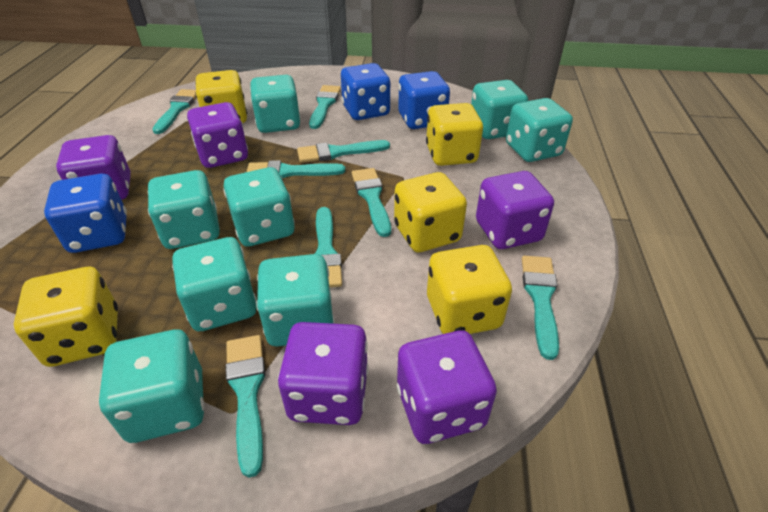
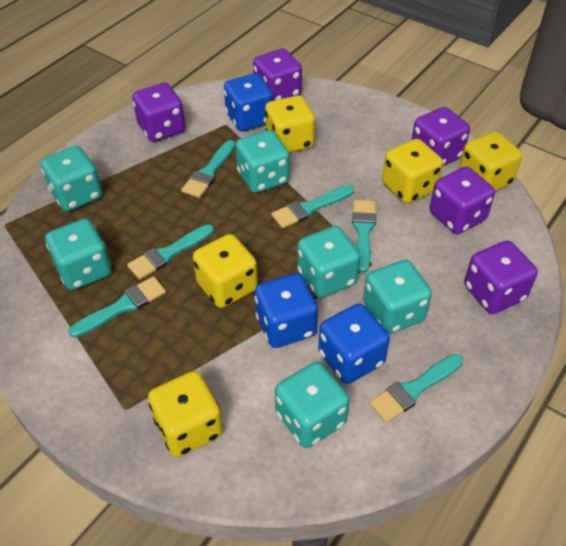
turquoise brush: [152,89,196,134] [226,335,265,478] [247,160,345,178] [297,140,390,163] [309,85,341,129] [315,207,342,288] [352,168,391,237] [522,256,559,360] = 8 -> [68,276,166,338] [127,224,214,280] [181,140,235,198] [271,185,354,228] [352,200,376,273] [369,354,463,423] = 6
turquoise dice: [99,329,205,443] [148,170,220,249] [172,237,257,331] [223,167,295,247] [250,75,301,133] [256,254,335,347] [471,80,528,139] [506,98,573,162] = 8 -> [41,146,102,211] [45,218,111,290] [235,130,290,193] [275,362,350,448] [297,226,360,298] [363,260,432,334] = 6

